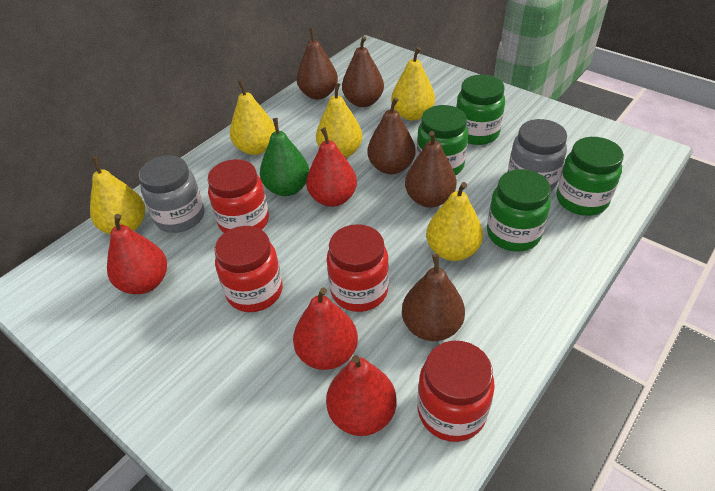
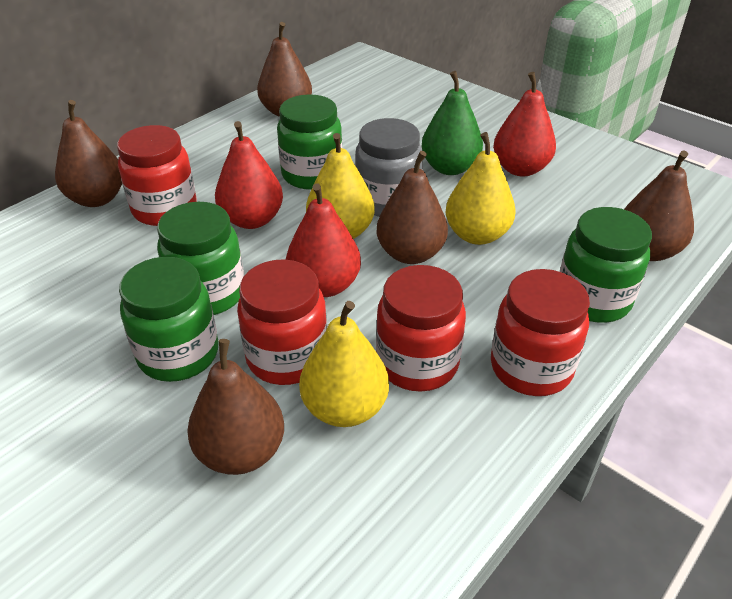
grey jar: [139,155,205,233] [508,119,567,191] = 2 -> [355,118,423,217] = 1
red pear: [107,214,167,294] [293,288,358,370] [306,127,357,207] [326,355,396,436] = 4 -> [215,121,283,229] [286,183,361,297] [493,72,556,177] = 3
yellow pear: [90,157,145,234] [230,80,276,155] [316,83,362,158] [391,47,435,121] [426,182,483,261] = 5 -> [299,301,389,427] [306,133,375,239] [445,132,516,245] = 3

